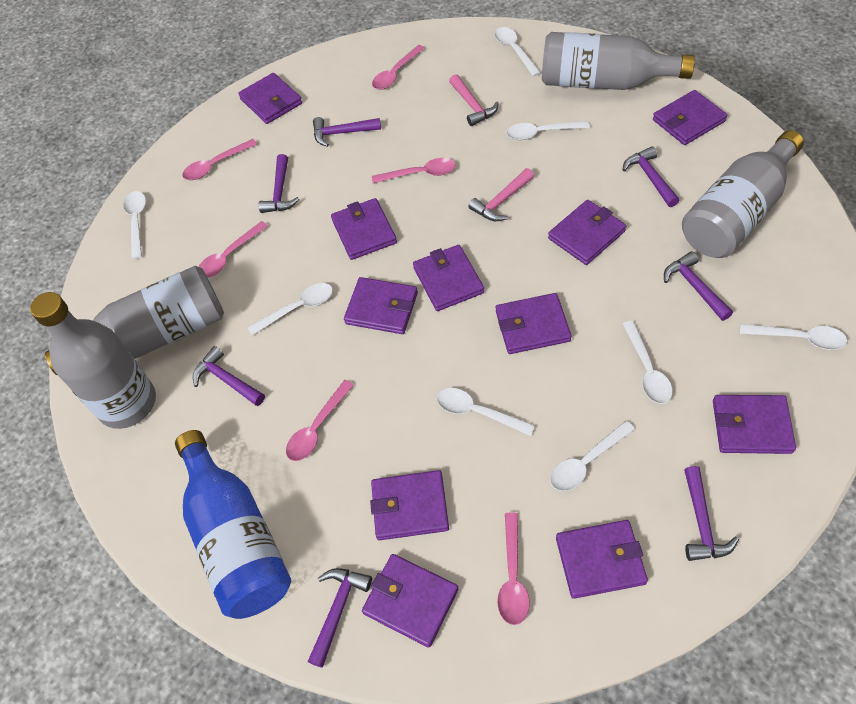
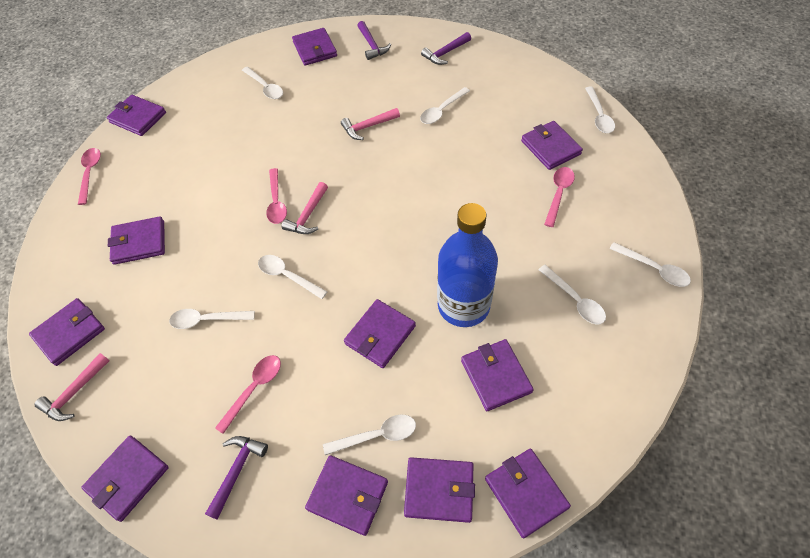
grey bottle: [30,292,156,429] [45,266,224,375] [542,32,695,90] [682,130,804,258] = 4 -> none = 0
pink hammer: [449,74,499,126] [468,168,534,221] = 2 -> [34,353,110,421] [282,182,328,234] [341,108,400,140] = 3
pink spoon: [182,139,257,180] [198,221,268,278] [286,380,354,461] [372,45,425,90] [372,158,456,183] [497,513,530,625] = 6 -> [78,148,101,205] [215,355,281,434] [266,168,287,224] [544,167,575,227] = 4
purple hammer: [193,346,265,406] [259,154,299,213] [308,568,372,668] [313,117,381,147] [622,146,680,207] [664,251,733,321] [684,466,739,561] = 7 -> [205,436,268,520] [357,21,391,60] [421,32,471,65] = 3

